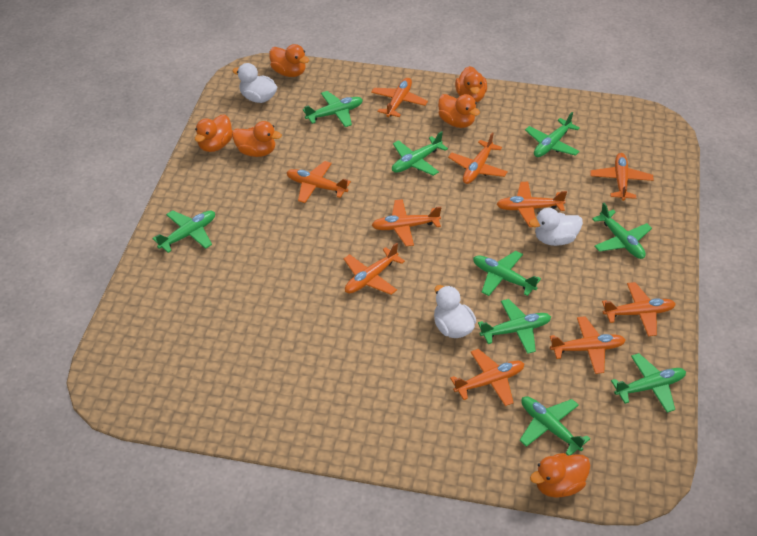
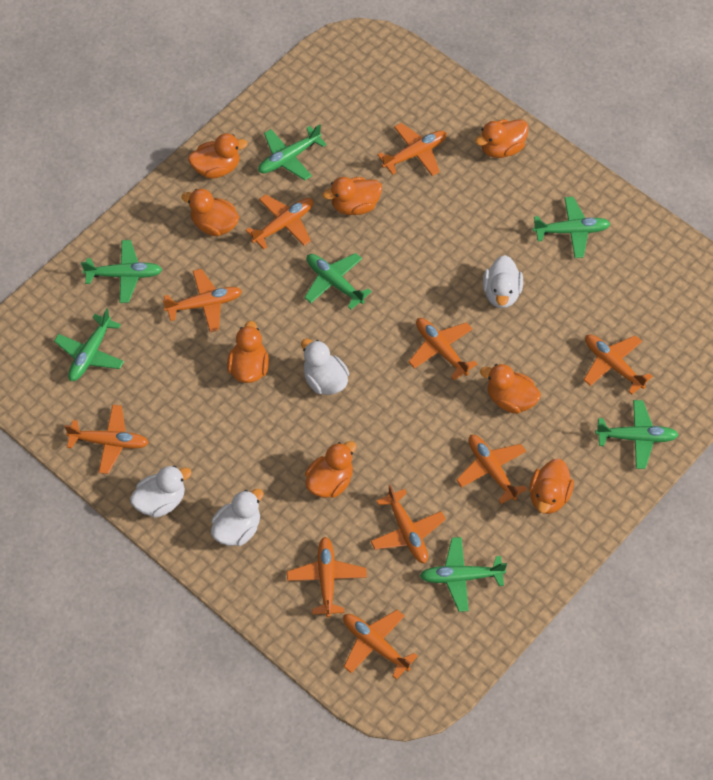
green plane: [152,210,215,253] [303,91,363,127] [392,131,448,176] [473,251,541,296] [478,299,551,354] [519,396,590,455] [525,112,580,157] [592,203,652,259] [611,353,686,413] = 9 -> [54,308,124,381] [81,240,162,303] [258,124,327,180] [304,253,372,310] [420,537,507,612] [533,197,610,258] [595,400,679,469] = 7
orange duck: [195,115,233,152] [232,121,282,157] [269,44,309,77] [438,94,480,128] [455,66,487,102] [530,453,590,498] = 6 -> [181,189,239,236] [188,133,248,179] [227,321,269,383] [305,441,356,498] [323,177,382,215] [475,119,529,158] [480,364,541,414] [529,459,574,514] = 8
white duck: [233,63,277,103] [434,285,476,338] [529,208,583,246] = 3 -> [130,466,192,518] [211,489,264,546] [301,338,349,395] [483,255,523,308] = 4

